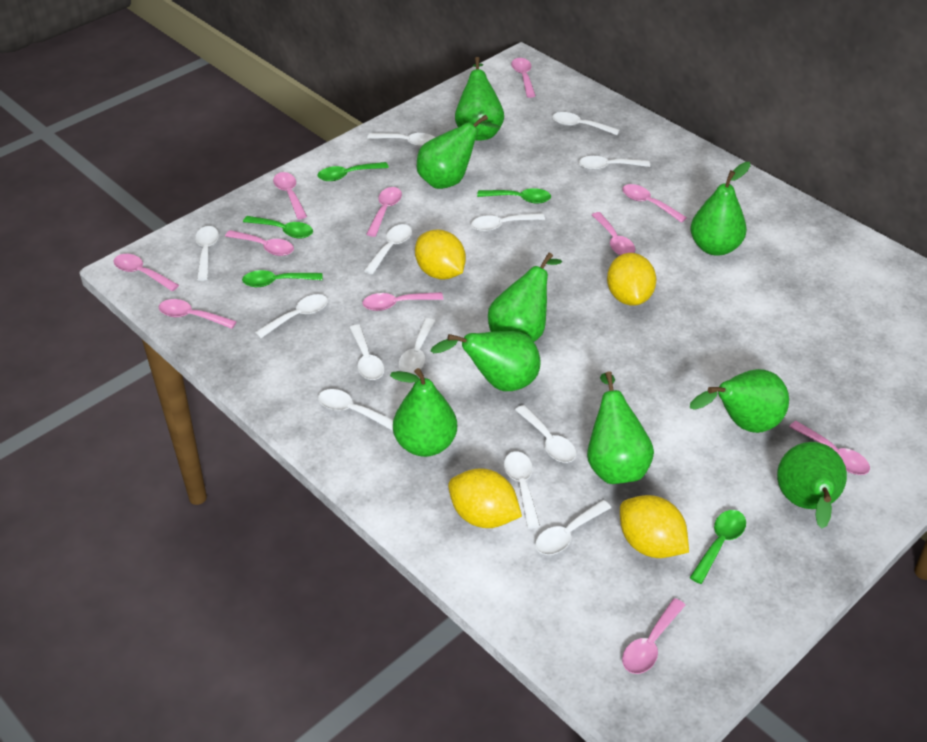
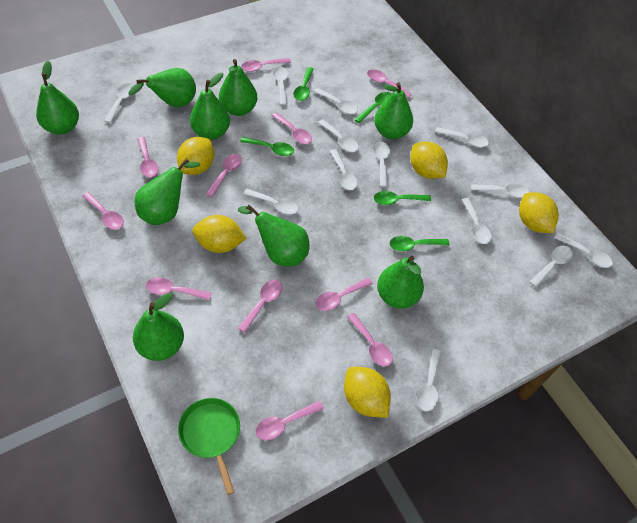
green pan: none = 0 -> [178,398,240,495] = 1
yellow lemon: [415,230,466,280] [448,468,522,528] [607,253,656,306] [620,495,689,558] = 4 -> [177,137,214,175] [192,215,247,253] [344,367,391,418] [410,142,448,179] [519,192,559,233] = 5

